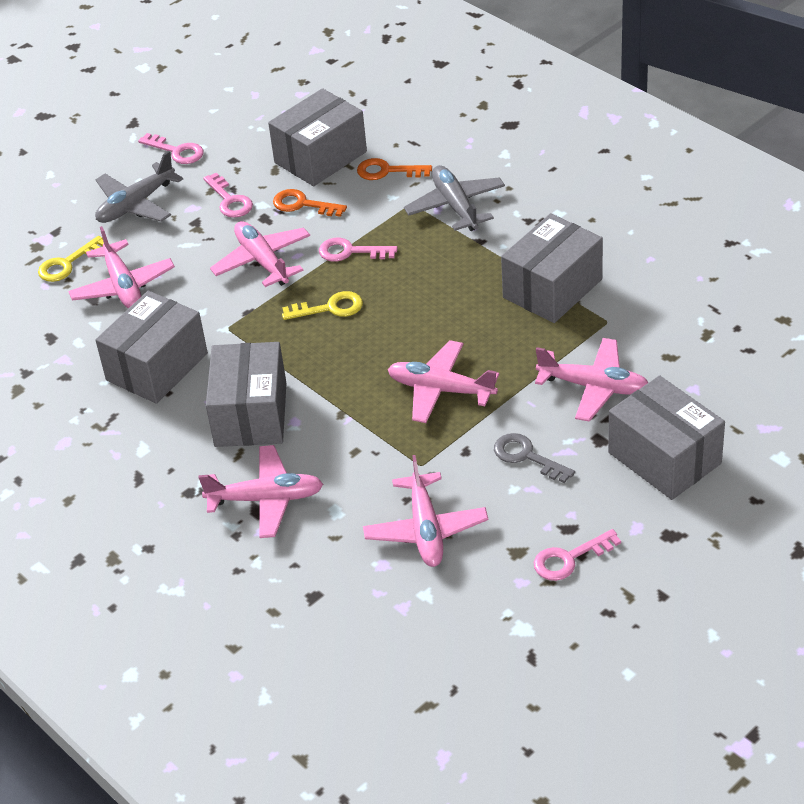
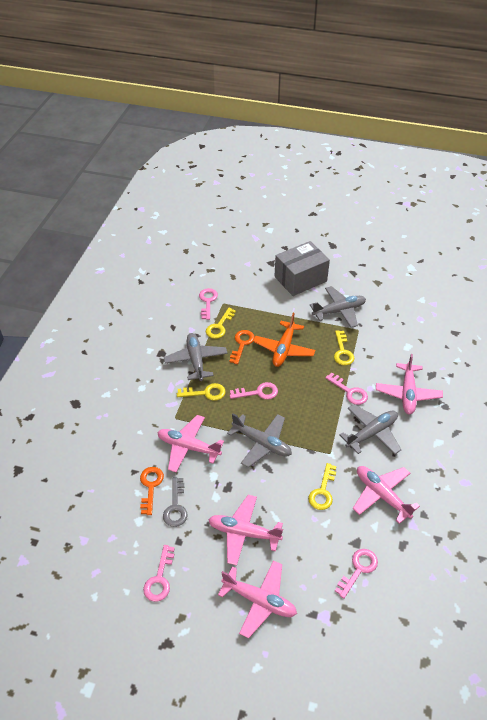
grey box: [95,291,208,404] [206,342,286,447] [268,88,367,186] [501,213,603,323] [608,375,725,500] = 5 -> [275,241,330,296] = 1
grey plane: [95,151,183,223] [404,165,505,231] = 2 -> [164,333,228,381] [227,413,292,468] [310,286,366,328] [339,404,401,454] = 4
orange plane: none = 0 -> [253,313,315,367] = 1
pink key: [138,133,204,164] [203,173,253,218] [319,238,398,262] [534,529,621,581] = 4 -> [143,545,175,602] [199,288,218,320] [230,382,278,400] [325,373,368,405] [335,549,378,599] = 5
pink plane: [68,226,175,309] [198,445,323,538] [210,221,310,287] [363,455,488,567] [388,340,499,423] [535,338,648,422] = 6 -> [157,415,224,472] [208,495,283,566] [218,560,297,638] [353,466,420,524] [376,354,443,414] = 5
yellow key: [38,236,104,282] [282,291,363,320] = 2 -> [177,383,226,401] [206,308,236,339] [308,463,337,510] [334,330,354,366] = 4

